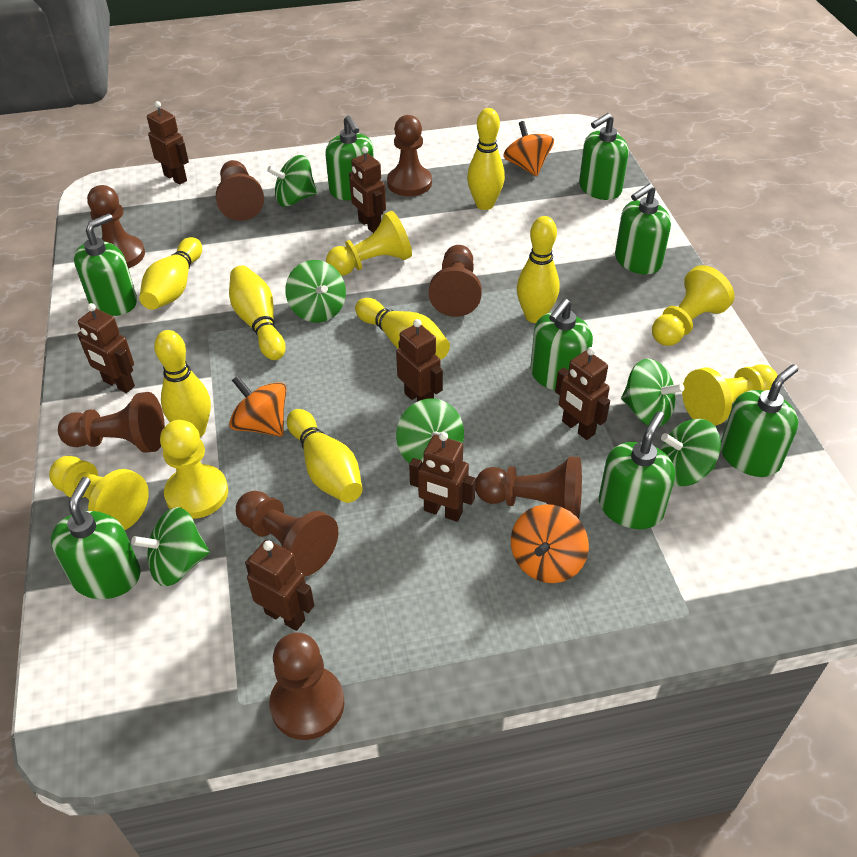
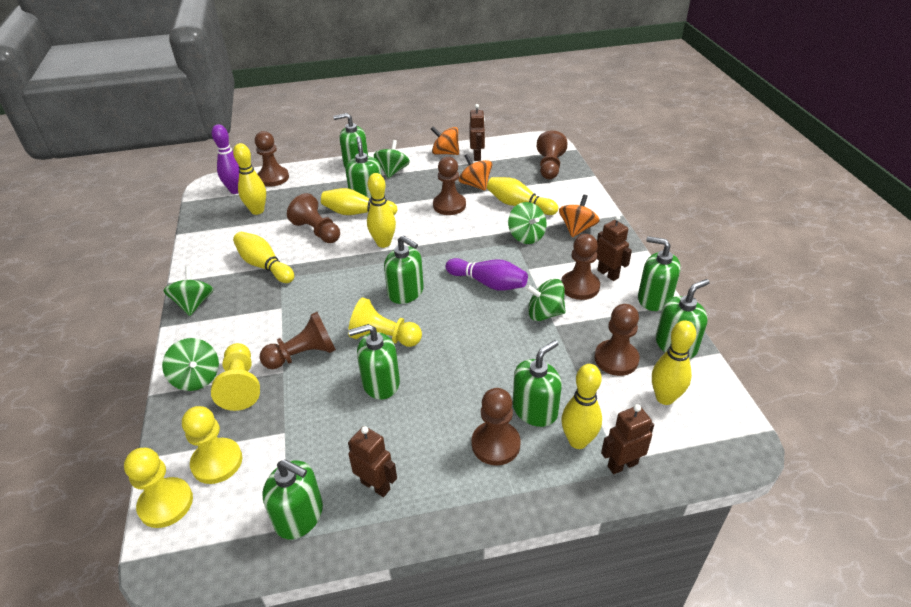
brown robot: [77,303,135,393] [147,101,189,185] [245,540,314,631] [349,146,386,233] [396,319,443,402] [409,432,476,522] [555,347,610,440] = 7 -> [348,426,397,497] [469,104,485,161] [596,215,632,281] [601,404,654,474] = 4
green spinning top: [131,507,210,586] [267,155,317,207] [285,260,346,322] [396,399,464,463] [621,359,684,427] [660,419,721,486] = 6 -> [162,338,219,391] [163,266,214,316] [374,140,410,178] [508,202,546,244] [526,279,566,321] = 5
purple bowling pin: none = 0 -> [212,124,239,194] [445,258,528,291] = 2
yellow pawn: [49,456,149,530] [160,420,228,519] [326,211,412,276] [652,265,734,346] [682,364,778,426] = 5 -> [124,448,193,528] [182,406,242,484] [211,343,260,411] [348,297,422,347] = 4

